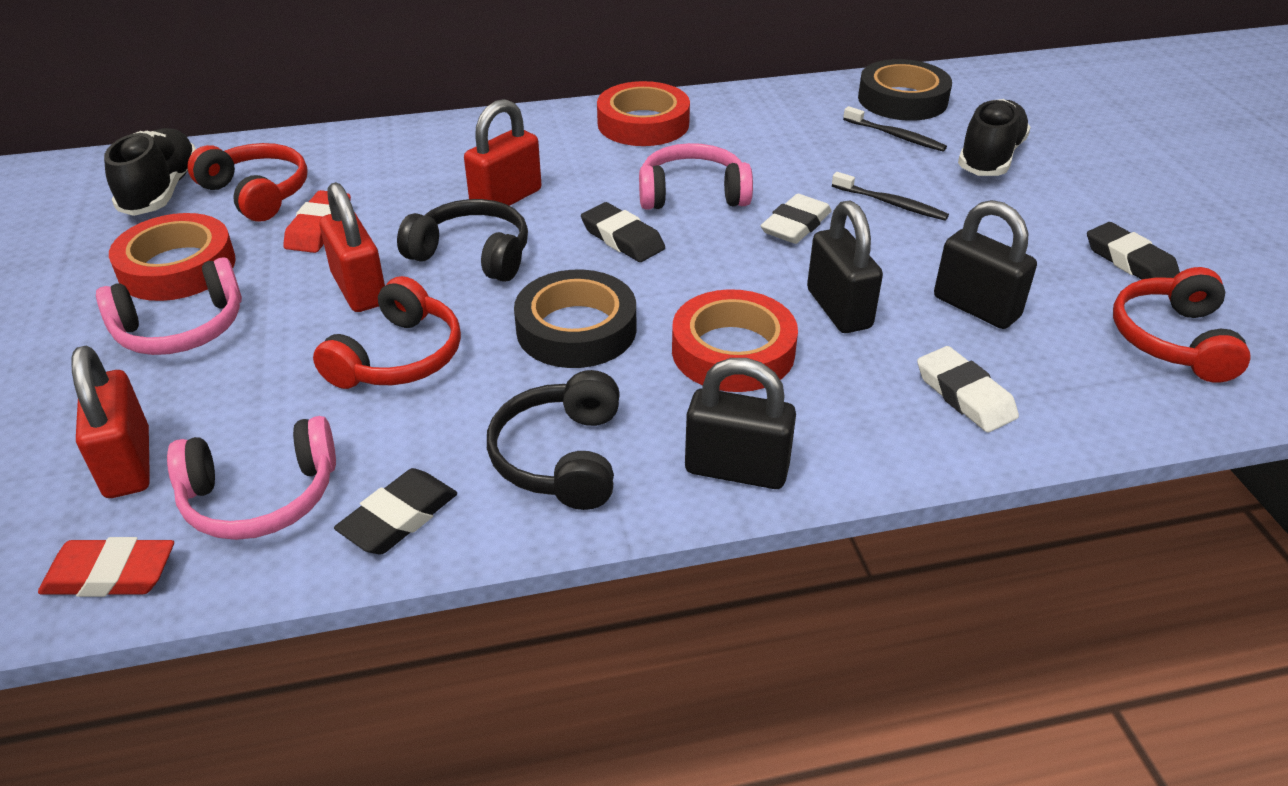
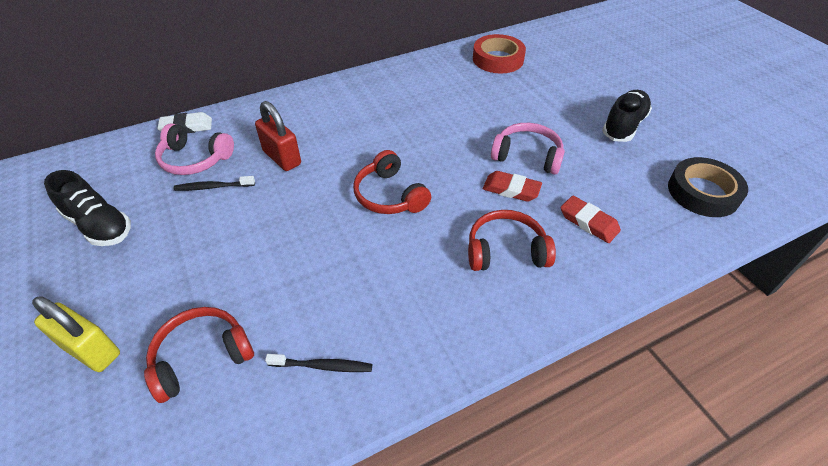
black eraser: [334,468,457,554] [581,202,665,262] [1087,222,1180,280] = 3 -> none = 0
black headphones: [397,199,528,282] [487,370,620,510] = 2 -> none = 0
black padlock: [685,358,796,489] [807,200,883,333] [934,200,1037,329] = 3 -> none = 0
black tape: [514,270,636,368] [858,59,952,121] = 2 -> [668,157,748,217] = 1
pink headphones: [96,257,242,355] [167,416,336,540] [639,143,753,210] = 3 -> [155,123,234,175] [491,123,565,175] = 2
red padlock: [71,346,150,498] [319,182,385,312] [464,99,542,206] = 3 -> [255,101,301,171] = 1
red tape: [109,213,236,301] [597,81,690,146] [672,289,798,392] = 3 -> [473,34,526,73] = 1
white eraser: [761,194,832,244] [917,346,1019,433] = 2 -> [157,112,212,133] = 1
yellow padlock: none = 0 -> [32,296,120,372] = 1

